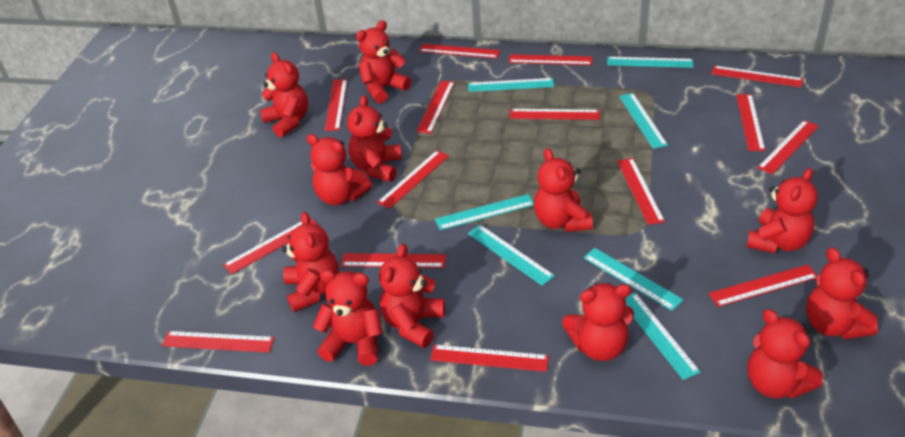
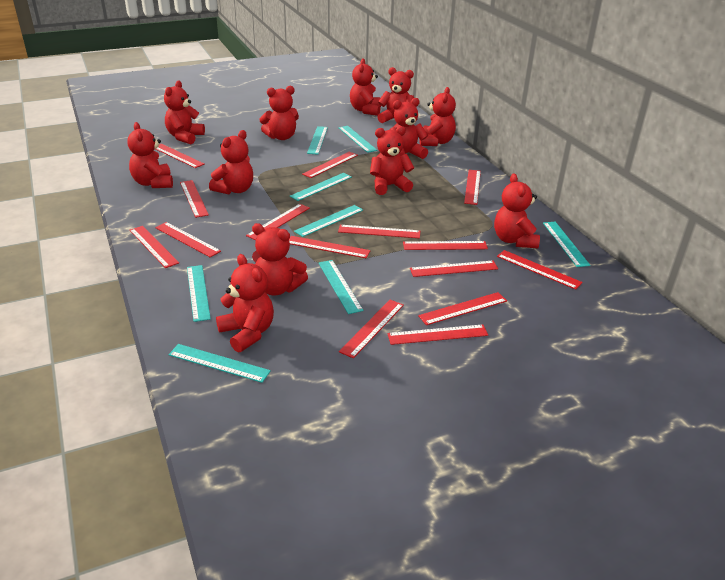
turquoise ruler: [435,194,534,230] [468,78,554,92] [468,225,555,286] [583,248,683,311] [607,57,693,68] [619,93,668,149] [625,292,701,380] = 7 -> [169,344,271,383] [187,265,211,322] [290,173,352,201] [294,205,363,237] [307,126,328,155] [319,260,363,314] [338,126,377,153] [543,222,590,267] = 8

